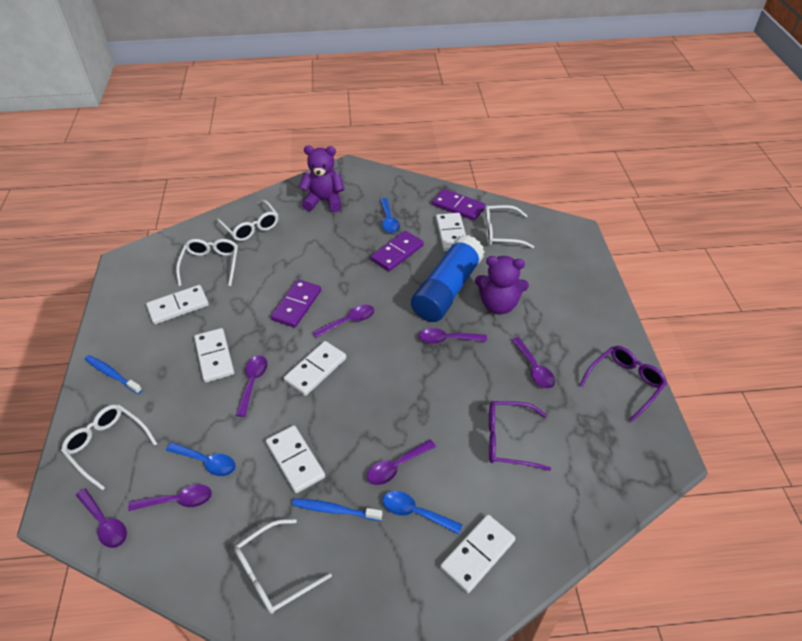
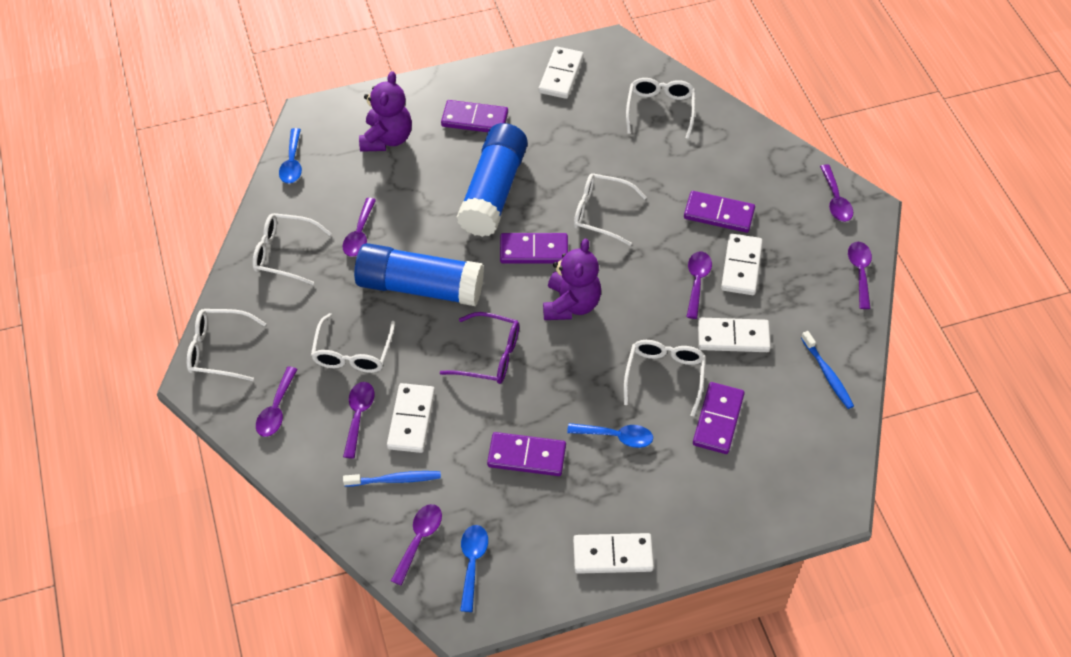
blue glue stick: [411,235,485,322] = 1 -> [354,243,484,306] [457,123,528,237] = 2
purple domino: [271,279,321,328] [371,231,424,271] [432,189,486,221] = 3 -> [441,100,508,132] [487,432,566,476] [500,233,568,264] [684,191,755,233] [693,382,745,454] = 5
purple glasses: [489,401,551,471] [579,346,667,423] = 2 -> [440,312,519,384] = 1
white domino: [146,285,209,324] [194,328,234,383] [266,425,325,493] [284,341,346,396] [436,213,466,251] [440,514,516,593] = 6 -> [387,383,435,453] [538,46,584,99] [573,533,654,574] [698,318,771,352] [721,234,763,295] = 5
white glasses: [61,404,157,490] [176,239,238,286] [216,200,278,241] [234,519,332,614] [484,205,534,249] = 5 -> [187,309,266,381] [252,213,332,285] [311,313,395,373] [574,173,647,246] [624,340,706,417] [626,78,695,139] = 6

